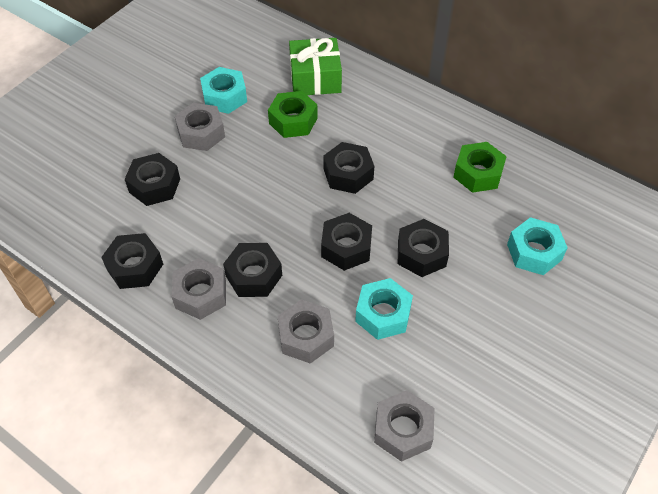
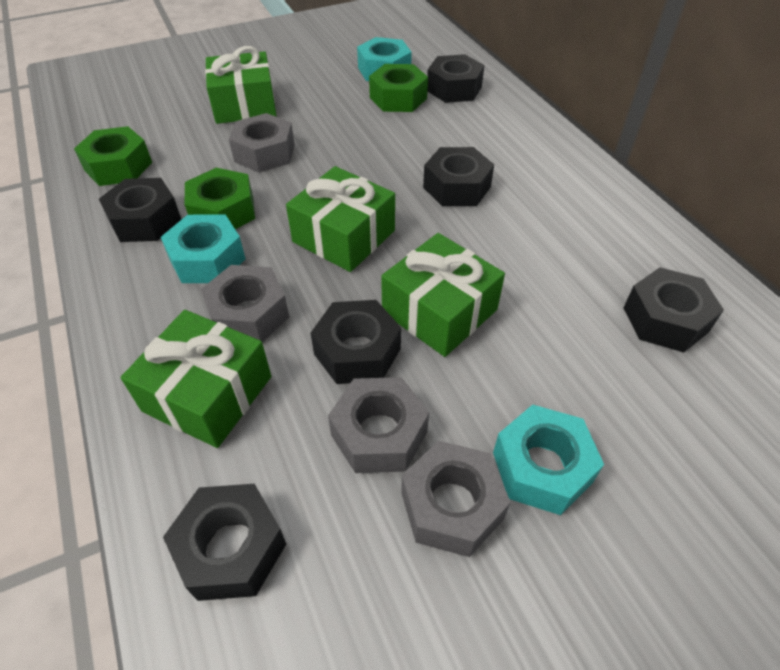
green gift: [289,38,342,95] = 1 -> [121,310,271,448] [205,46,277,124] [286,166,395,272] [381,233,505,357] = 4
green nut: [268,91,318,138] [453,142,507,193] = 2 -> [74,126,152,186] [185,168,255,229] [369,64,428,112] = 3

